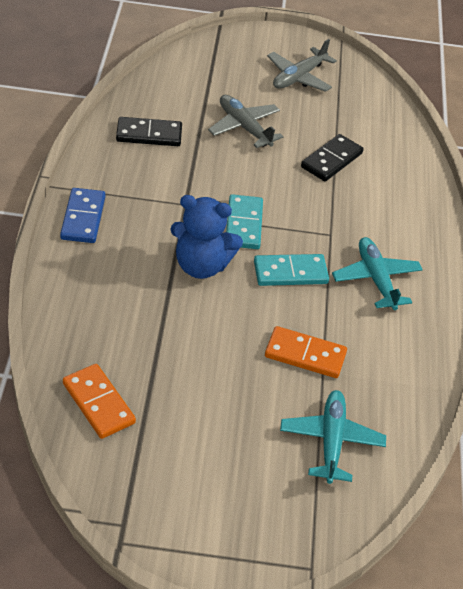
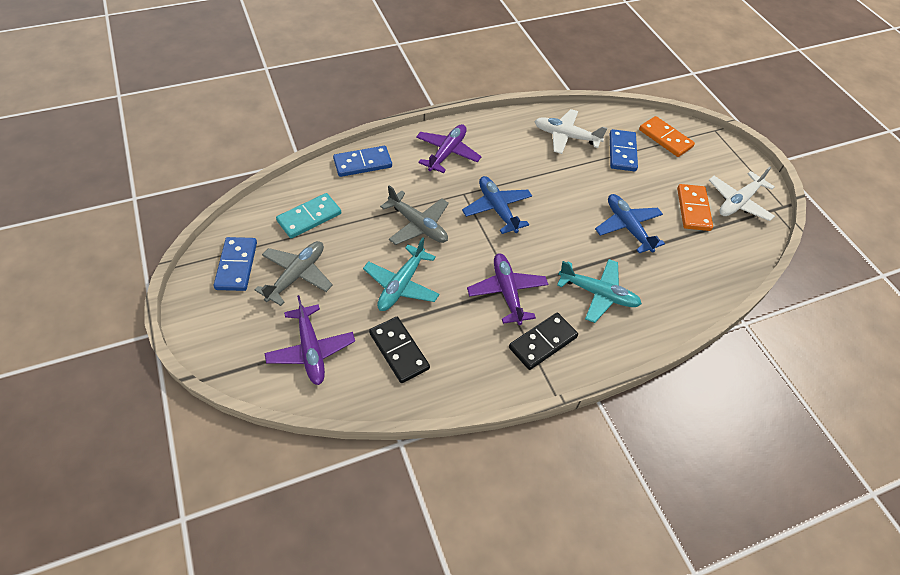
blue domino: [60,188,105,243] = 1 -> [214,237,257,291] [333,146,392,177] [610,129,638,171] = 3
blue plane: none = 0 -> [462,176,532,234] [595,194,665,253] = 2
blue teddy bear: [170,195,243,279] = 1 -> none = 0
purple plane: none = 0 -> [264,295,355,385] [416,124,482,173] [467,253,548,325] = 3
turquoise domino: [226,194,263,249] [254,254,329,286] = 2 -> [276,193,341,238] = 1
white plane: none = 0 -> [535,109,607,154] [709,167,775,221] = 2

